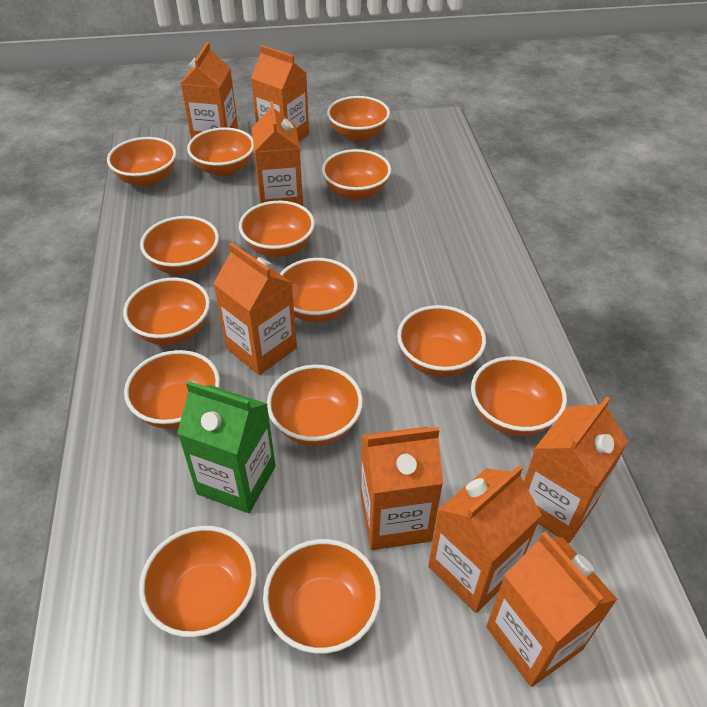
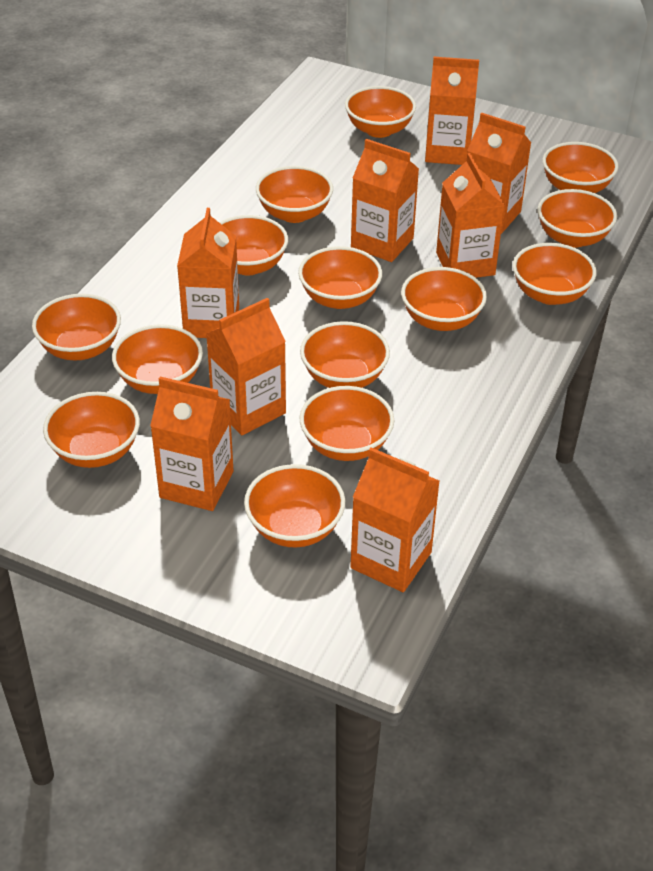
green carton: [177,381,276,513] = 1 -> none = 0

